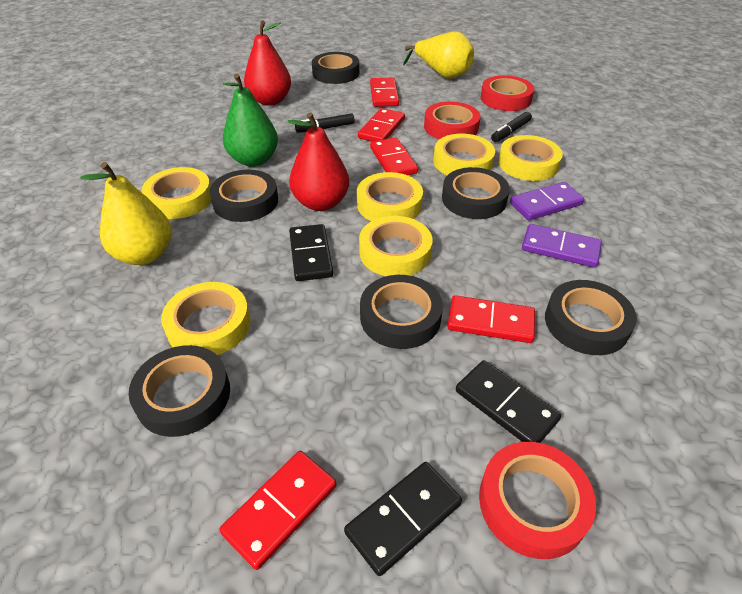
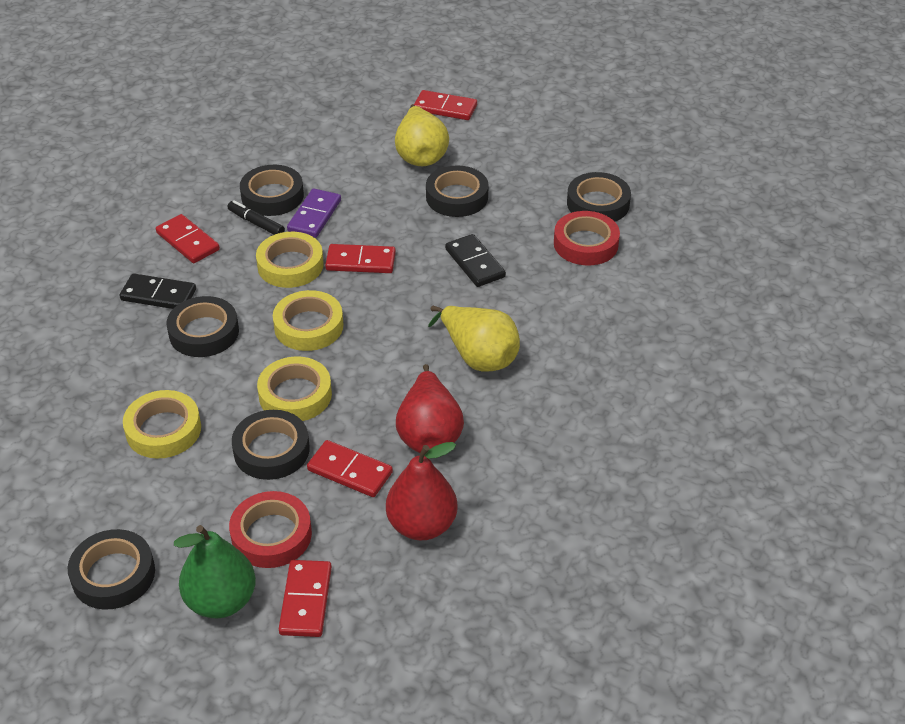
black domino: [289,224,333,281] [344,462,462,576] [456,360,561,443] = 3 -> [119,273,196,309] [445,234,506,287] = 2
black marker: [295,113,355,133] [491,112,532,142] = 2 -> [228,200,285,235] = 1
purple domino: [510,182,584,220] [522,224,602,268] = 2 -> [287,188,341,238] = 1
red tape: [424,101,481,139] [479,442,596,559] [480,75,534,111] = 3 -> [229,491,312,568] [554,211,620,265] = 2
yellow tape: [141,167,211,219] [161,282,250,355] [357,172,423,221] [359,216,433,276] [433,134,495,175] [498,135,563,181] = 6 -> [123,390,201,458] [256,232,324,288] [257,356,332,421] [273,290,344,351] = 4

